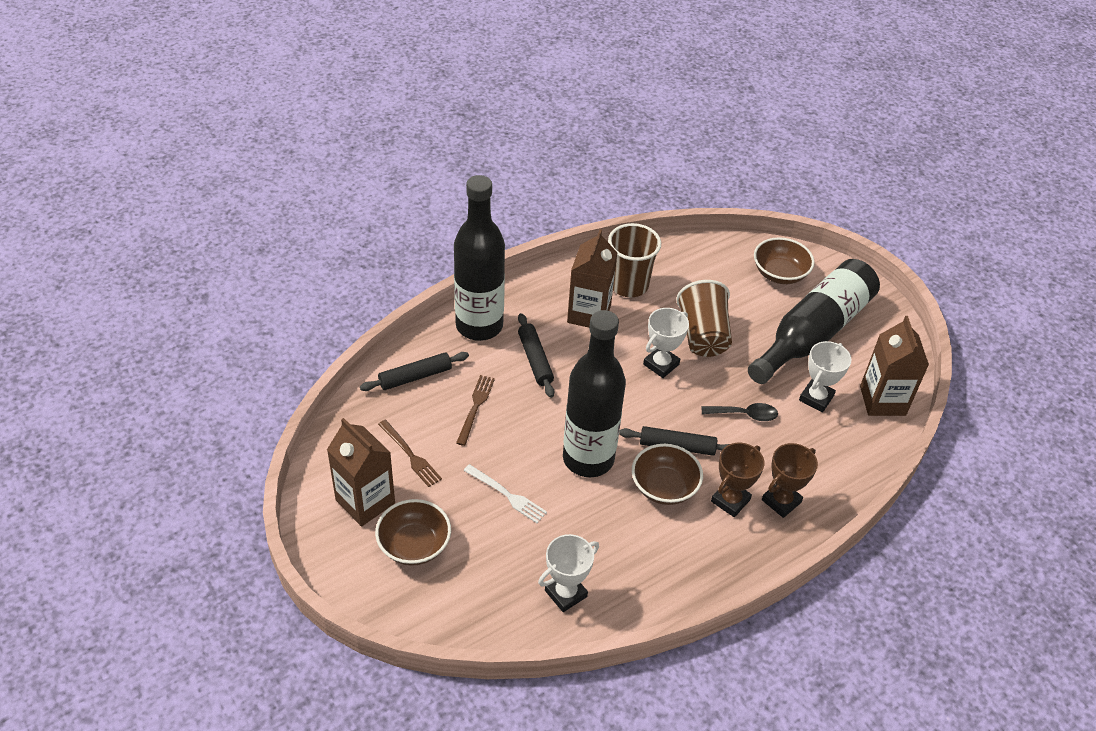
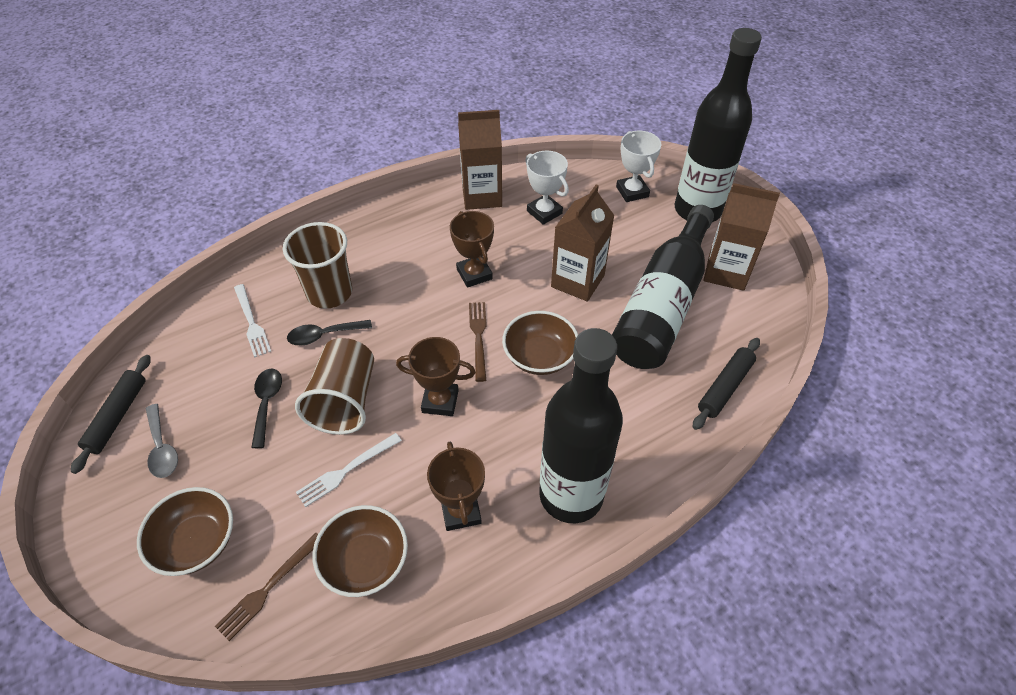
black rolling pin: [360,352,469,391] [518,313,555,398] [619,426,729,456] = 3 -> [71,355,151,474] [693,338,760,430] = 2
black spoon: [702,403,778,421] = 1 -> [251,369,282,448] [287,320,372,345] = 2
brown trophy: [711,443,765,517] [762,443,818,518] = 2 -> [396,337,476,416] [427,442,485,531] [450,211,494,288] = 3
grey spoon: none = 0 -> [146,404,178,478] = 1
white fork: [464,464,547,523] = 1 -> [234,284,271,357] [296,433,402,507] = 2
white trophy: [538,534,599,612] [643,308,689,378] [799,341,852,412] = 3 -> [525,150,569,225] [616,131,661,202] = 2

